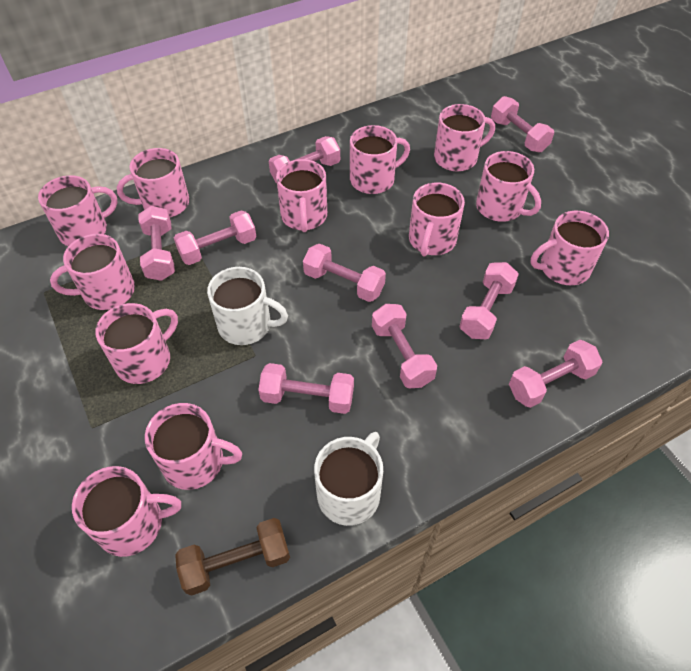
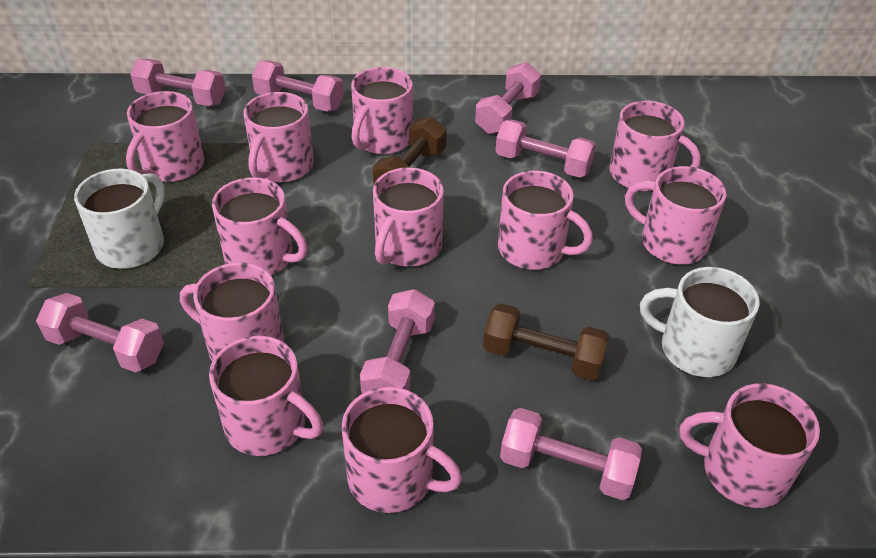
brown dumbbell: [175,518,290,596] = 1 -> [373,117,447,183] [483,303,609,381] = 2
pink dumbbell: [138,206,175,281] [174,210,256,265] [258,363,354,414] [269,136,340,183] [303,244,386,302] [372,304,437,388] [459,262,519,339] [491,96,554,152] [509,340,603,408] = 9 -> [36,293,164,373] [131,59,225,106] [252,60,344,112] [360,289,435,394] [475,62,541,134] [495,119,596,178] [500,408,642,500] = 7

